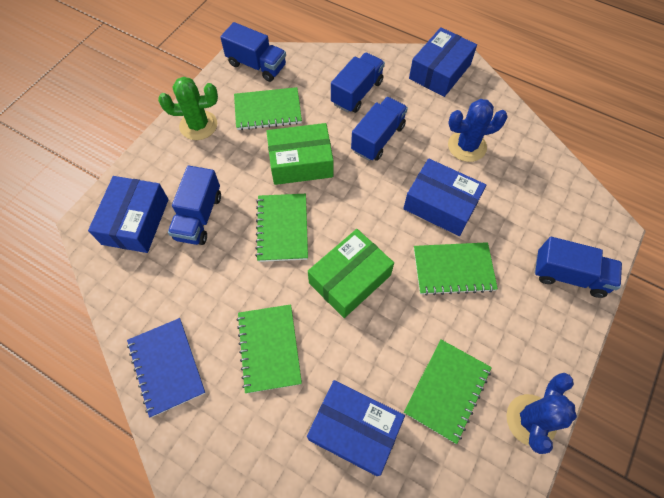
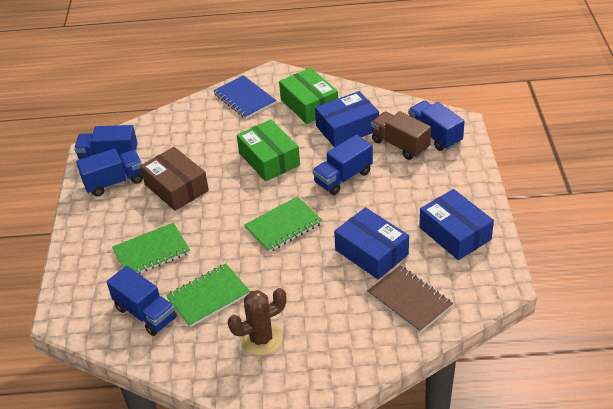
blue box: [88,176,169,253] [307,380,405,476] [403,158,486,236] [409,27,477,97] = 4 -> [315,91,379,148] [334,207,409,279] [419,189,494,260] = 3
blue cactus: [448,99,508,162] [506,373,577,454] = 2 -> none = 0
brown box: none = 0 -> [140,147,209,211] = 1
brown cactus: none = 0 -> [228,288,286,356] = 1
brown notebook: none = 0 -> [367,265,453,333] = 1
brown truck: none = 0 -> [371,111,431,160] = 1
green cactus: [158,77,218,140] = 1 -> none = 0
green notebook: [234,87,302,130] [237,304,302,394] [255,194,308,262] [404,340,492,444] [414,242,498,296] = 5 -> [112,223,190,274] [166,263,250,327] [244,196,323,252] = 3

